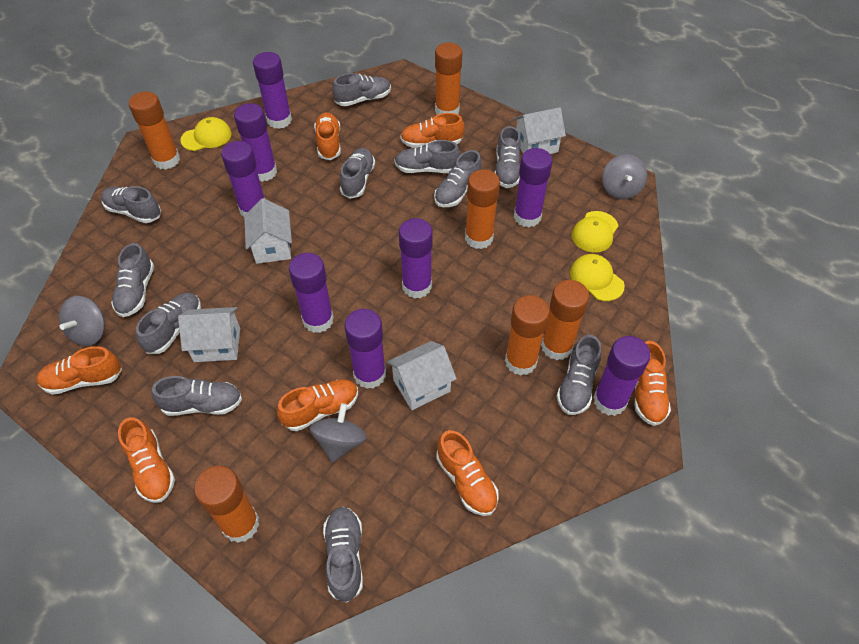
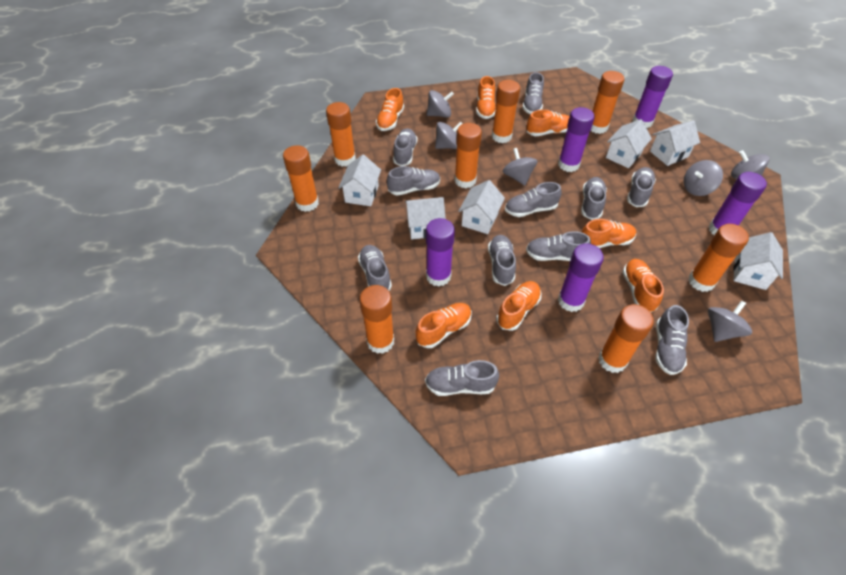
grey spinning top: [59,296,105,346] [310,403,367,463] [602,154,647,200] = 3 -> [427,90,454,118] [435,122,463,149] [502,148,537,186] [684,160,723,196] [708,300,752,342] [731,150,769,179] = 6
orange glue stick: [129,91,180,170] [194,466,260,543] [435,43,462,115] [465,169,500,249] [505,295,550,376] [541,280,589,360] = 6 -> [283,145,319,212] [326,102,356,167] [359,285,394,354] [454,123,482,188] [492,80,520,143] [591,71,625,134] [598,304,654,373] [688,224,749,292] = 8
purple glue stick: [221,141,265,217] [234,103,277,182] [253,52,292,129] [289,253,334,333] [344,309,386,389] [399,218,433,299] [514,148,553,227] [593,336,651,416] = 8 -> [426,218,455,287] [558,107,595,172] [558,243,604,312] [633,66,673,128] [709,172,767,235] = 5
white house: [178,307,240,362] [244,198,292,264] [387,341,457,410] [514,107,566,154] = 4 -> [338,154,381,206] [404,197,446,239] [459,180,505,234] [606,119,652,168] [650,120,700,166] [733,232,783,290] = 6
yellow cap: [180,117,232,151] [570,254,625,301] [572,211,618,253] = 3 -> none = 0

